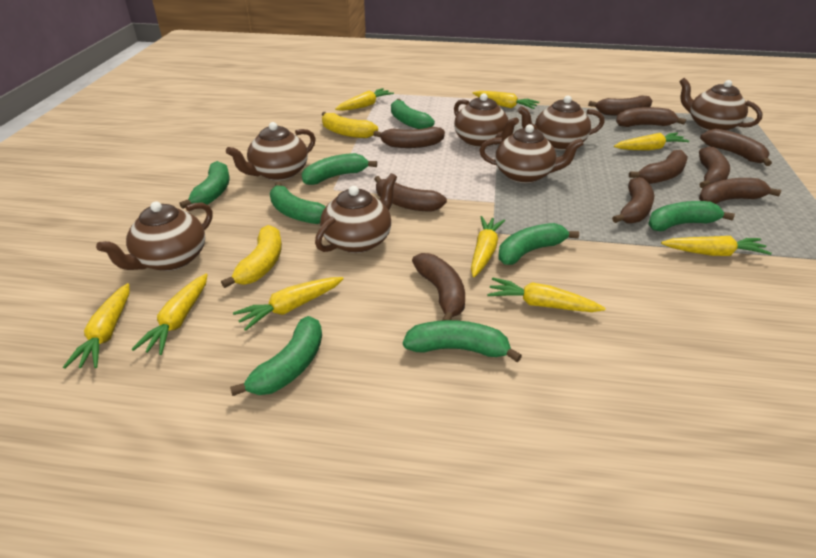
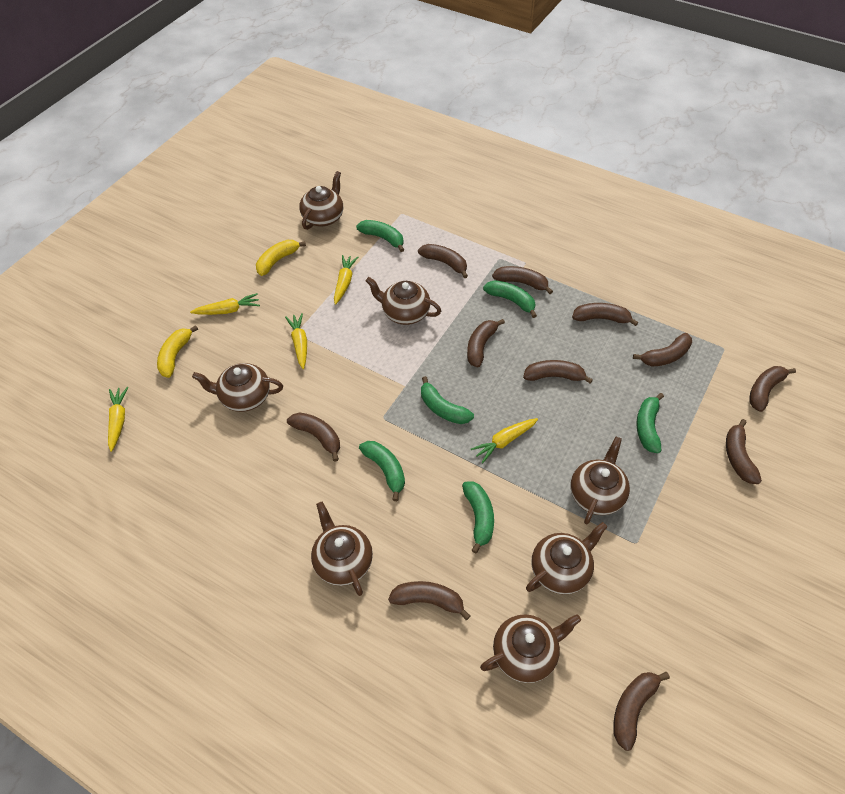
brown banana: [373,127,445,148] [374,176,447,212] [412,253,465,321] [588,95,652,116] [612,177,654,223] [616,107,686,127] [629,150,688,184] [699,147,730,188] [699,178,781,204] [700,129,772,166] = 10 -> [287,412,340,462] [388,581,470,620] [418,244,468,278] [467,319,505,367] [492,266,553,294] [523,360,593,384] [572,303,638,326] [613,672,670,751] [633,333,692,367] [726,419,762,484] [749,366,796,412] = 11
green banana: [180,161,229,209] [230,316,322,396] [270,182,325,224] [302,153,377,185] [391,99,435,129] [403,320,522,362] [499,223,579,265] [648,201,735,231] = 8 -> [356,220,404,252] [359,441,405,501] [421,376,474,424] [462,481,494,554] [483,280,537,318] [636,393,664,453] = 6
yellow carrot: [63,283,129,369] [132,273,208,355] [233,277,344,331] [335,88,394,111] [471,216,505,277] [473,91,539,109] [487,277,606,312] [614,133,689,150] [661,236,772,256] = 9 -> [108,387,128,452] [190,293,260,315] [285,313,307,369] [334,255,358,305] [471,418,538,463] = 5

